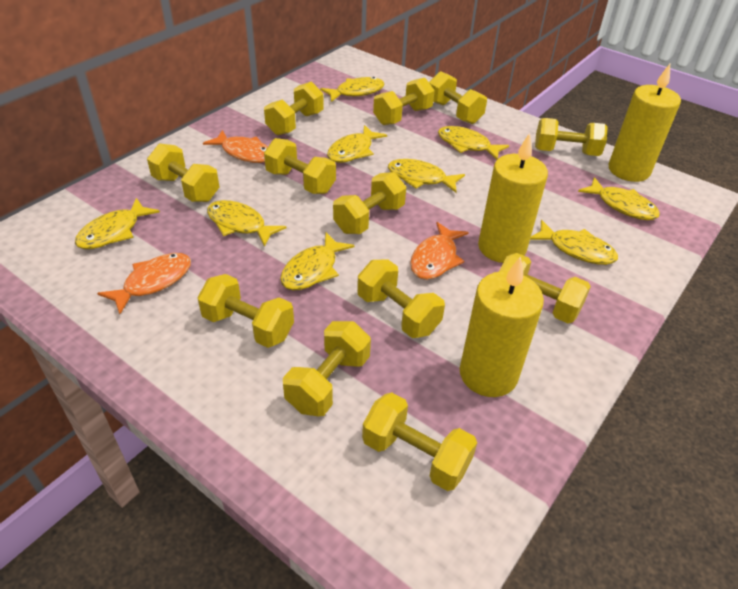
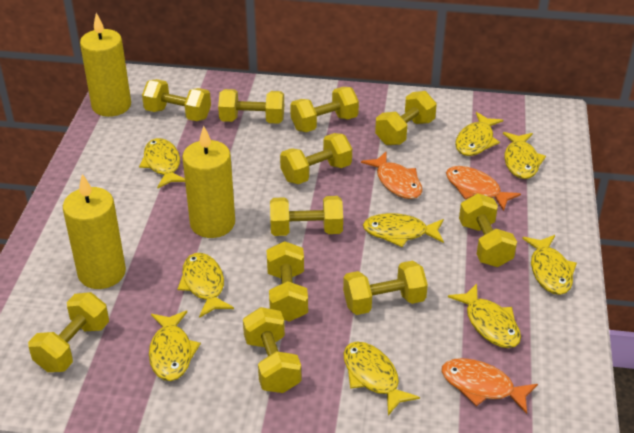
yellow dumbbell: [147,144,219,202] [197,274,294,348] [264,82,324,135] [264,138,336,194] [283,321,371,416] [333,172,406,234] [357,260,445,338] [362,392,477,491] [373,78,435,125] [429,71,487,124] [499,253,591,323] [535,118,607,156] = 12 -> [28,292,109,372] [142,79,211,121] [218,89,284,124] [243,307,301,393] [267,241,308,322] [270,196,343,236] [280,133,352,184] [290,87,359,132] [343,261,428,315] [375,91,437,145] [459,193,517,267] = 11

